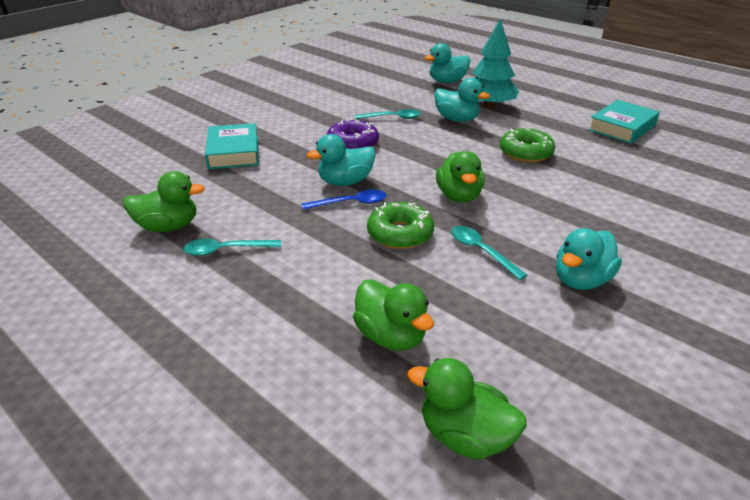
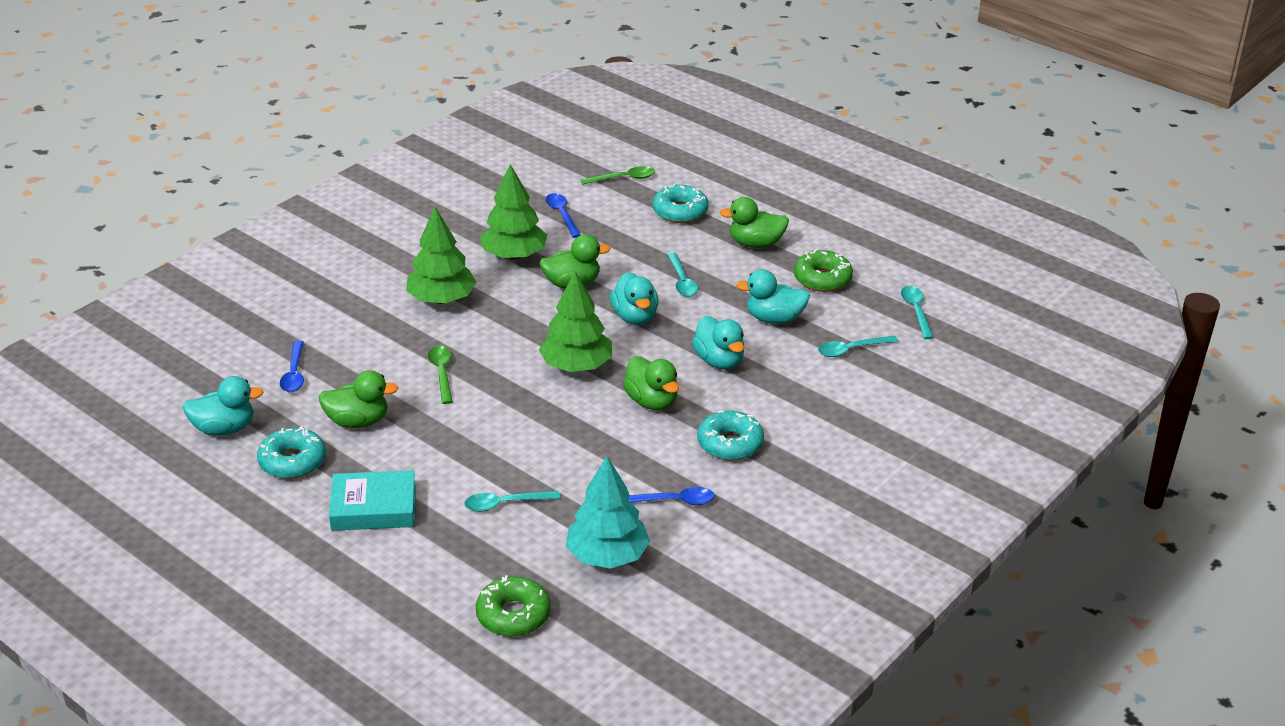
blue spoon: [302,189,386,210] = 1 -> [280,341,304,392] [546,193,581,238] [628,487,715,505] = 3
green spoon: none = 0 -> [428,346,453,404] [581,166,655,185] = 2
green tree: none = 0 -> [406,207,477,304] [479,164,547,260] [539,271,612,372] = 3
purple donut: [326,118,379,149] = 1 -> none = 0
turquoise book: [205,123,259,169] [588,100,660,144] = 2 -> [329,470,416,531] = 1
turquoise donut: none = 0 -> [257,426,326,479] [653,183,708,223] [697,410,764,461] = 3
turquoise spoon: [183,239,281,256] [355,109,421,119] [451,226,527,280] = 3 -> [464,491,560,512] [667,253,698,297] [818,336,899,357] [901,286,934,339] = 4

